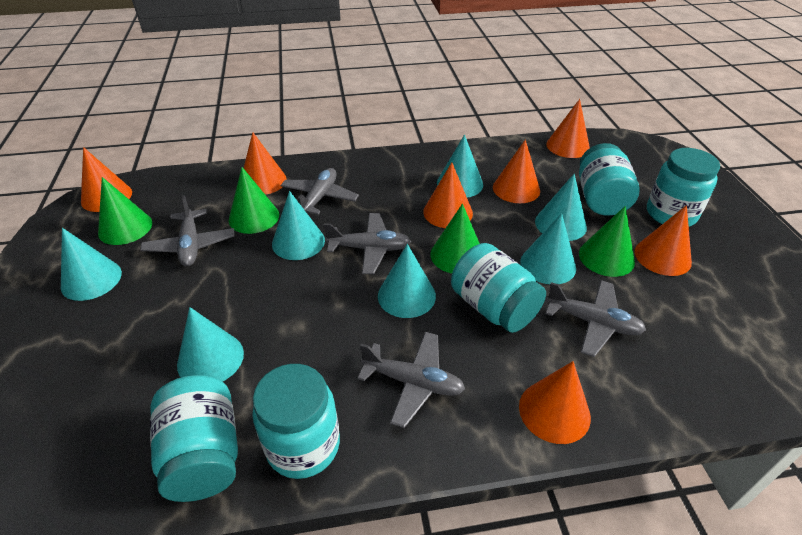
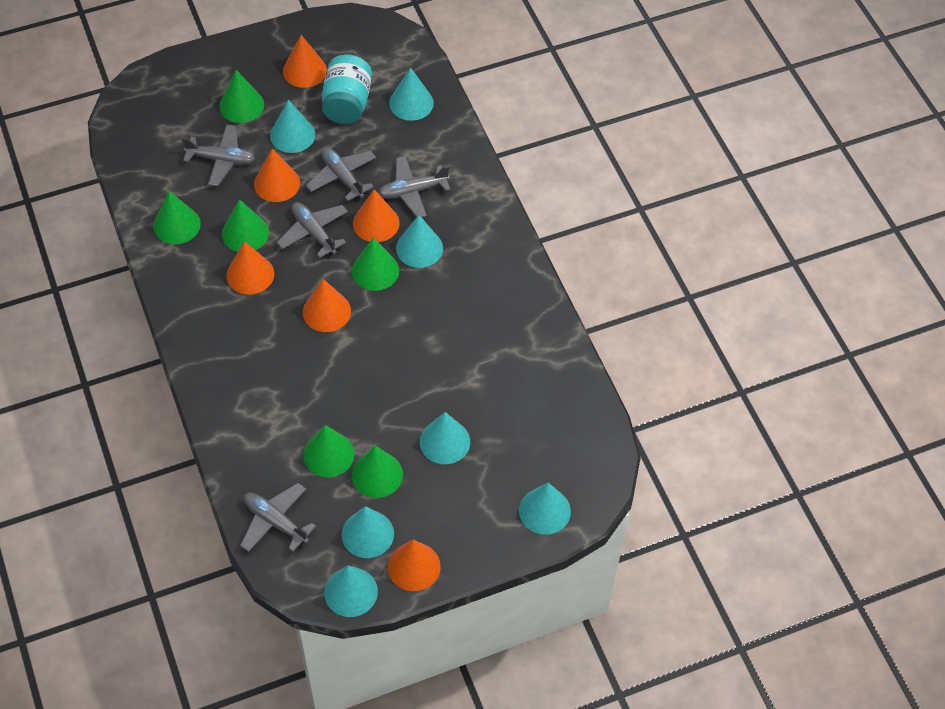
green cone: [98,177,152,245] [228,167,279,234] [430,204,480,273] [579,206,635,277] = 4 -> [153,191,201,244] [219,70,264,123] [222,199,269,252] [303,425,354,477] [352,238,399,291] [352,446,403,498] = 6
orange cone: [81,147,132,212] [244,132,287,195] [423,162,473,228] [493,139,540,203] [519,361,591,444] [546,99,590,158] [634,205,692,276] = 7 -> [226,241,274,295] [254,149,300,202] [283,35,327,88] [303,279,351,332] [353,189,400,242] [388,540,441,591] = 6
turquoise jar: [150,375,238,502] [252,364,340,479] [451,243,546,333] [579,143,640,216] [647,148,720,227] = 5 -> [322,54,372,124] = 1

